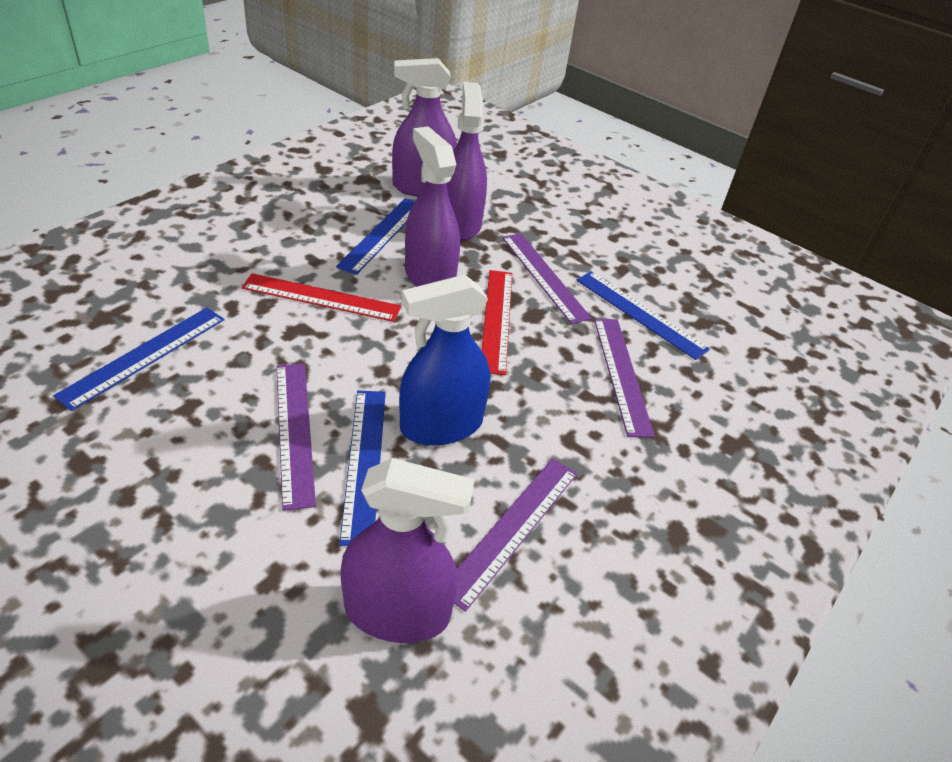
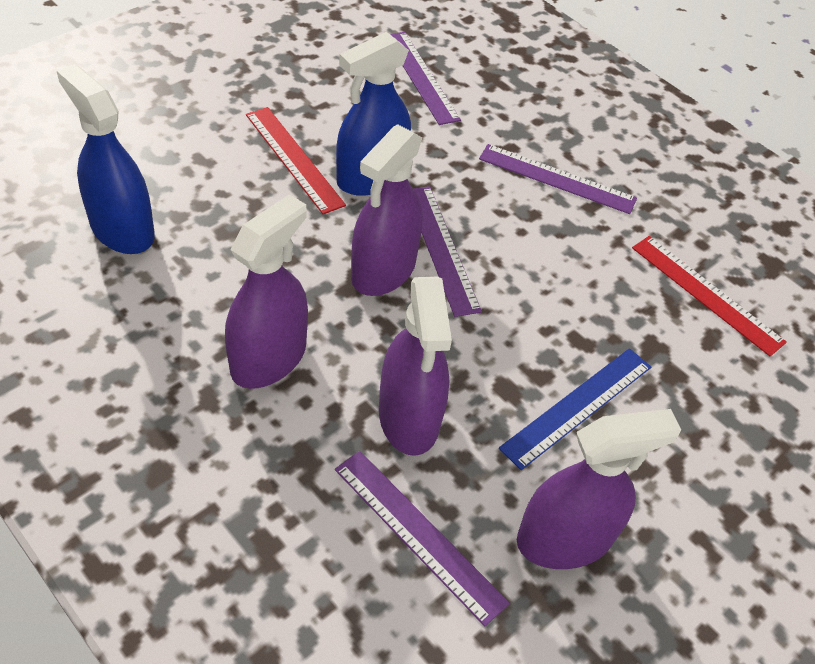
blue ruler: [53,308,224,411] [336,198,415,275] [339,390,386,546] [577,271,710,360] = 4 -> [499,348,651,470] = 1
blue spray bottle: [399,275,490,445] = 1 -> [57,64,155,254] [336,32,411,196] = 2

